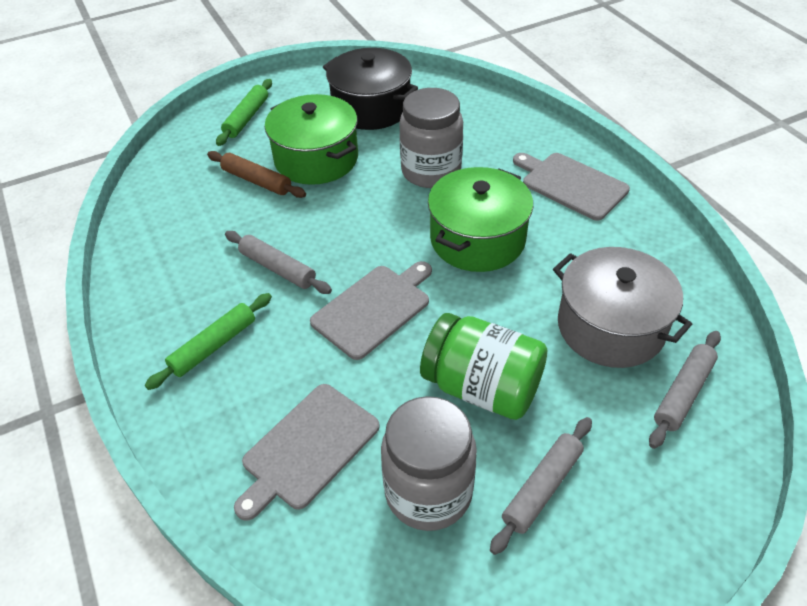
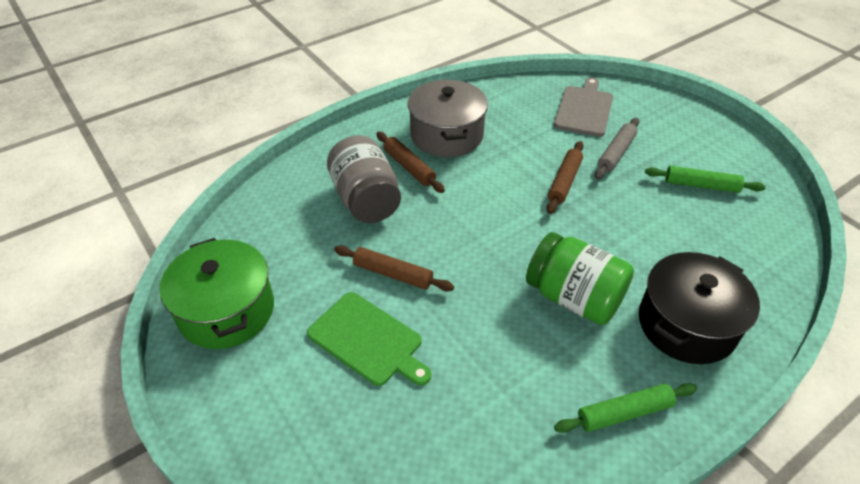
brown rolling pin: [207,151,306,198] = 1 -> [334,245,454,292] [376,132,445,193] [546,141,584,214] = 3
green cutting board: none = 0 -> [307,292,431,386] = 1
green pot: [265,94,358,185] [428,167,533,272] = 2 -> [160,238,274,349] = 1
grey cutting board: [234,384,380,521] [310,261,432,360] [513,153,630,221] = 3 -> [554,78,613,137] = 1
grey jar: [381,396,477,531] [399,88,463,188] = 2 -> [327,135,401,223] = 1
grey rolling pin: [225,231,332,294] [490,417,592,555] [649,331,721,449] = 3 -> [595,118,639,180] = 1

